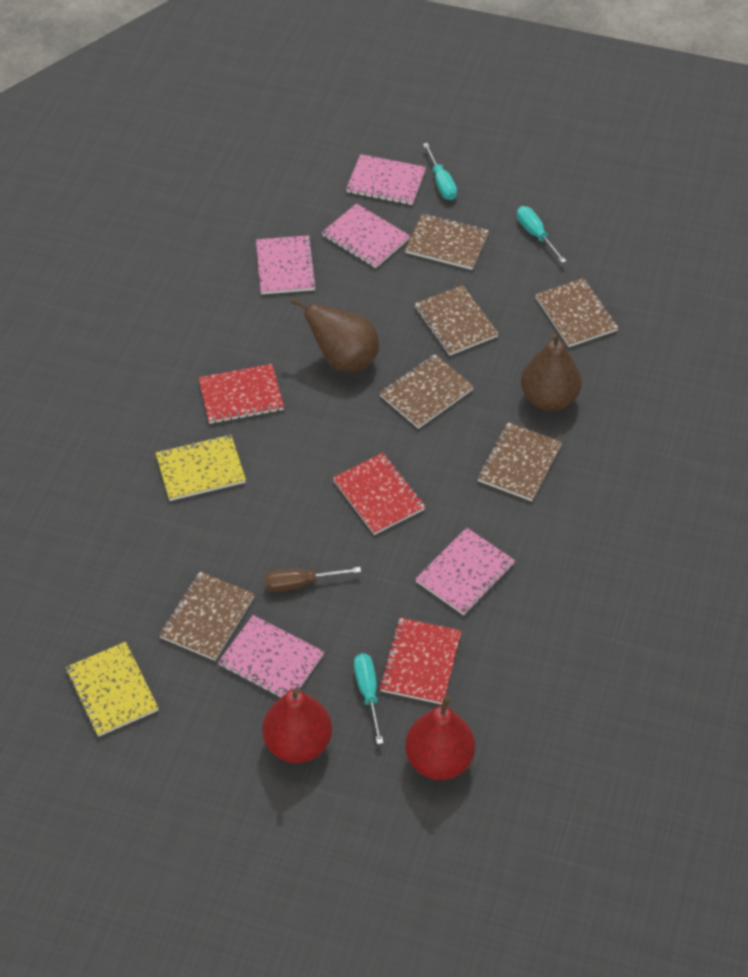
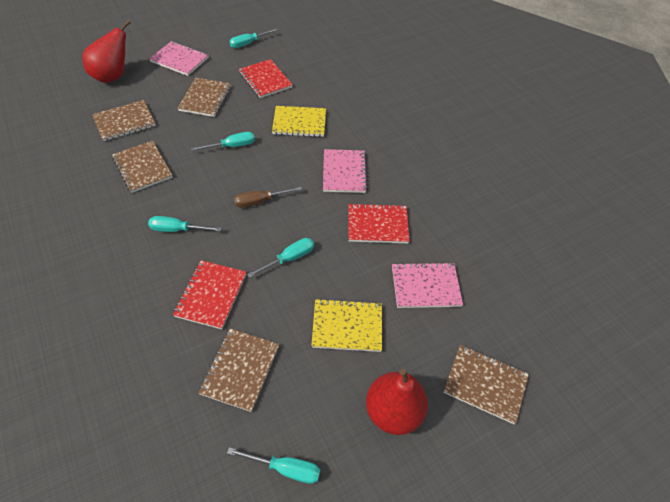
brown notebook: [159,572,255,661] [380,354,474,429] [405,214,489,270] [415,285,499,356] [477,422,562,501] [535,278,619,347] = 6 -> [92,100,156,141] [112,141,173,193] [178,78,231,117] [198,329,279,412] [443,345,529,424] = 5
brown pear: [291,298,379,372] [521,332,582,411] = 2 -> none = 0
pink notebook: [218,615,324,697] [256,235,317,294] [322,203,410,268] [346,154,426,205] [416,528,515,615] = 5 -> [149,41,209,76] [323,149,367,193] [392,262,463,308] = 3
turquoise screwdriver: [354,653,383,744] [423,143,457,200] [517,206,566,263] = 3 -> [148,216,221,232] [191,132,255,151] [227,447,320,484] [229,28,278,48] [247,238,314,278] = 5

